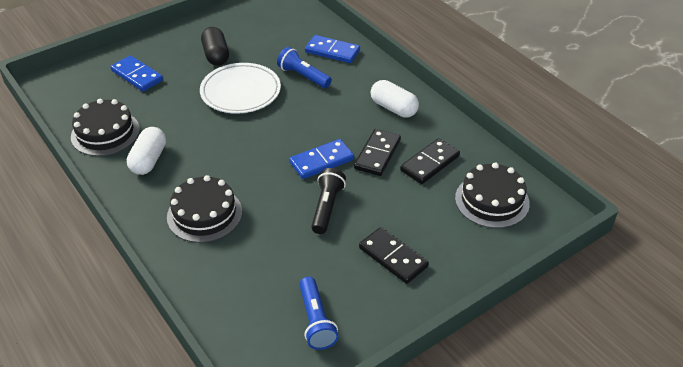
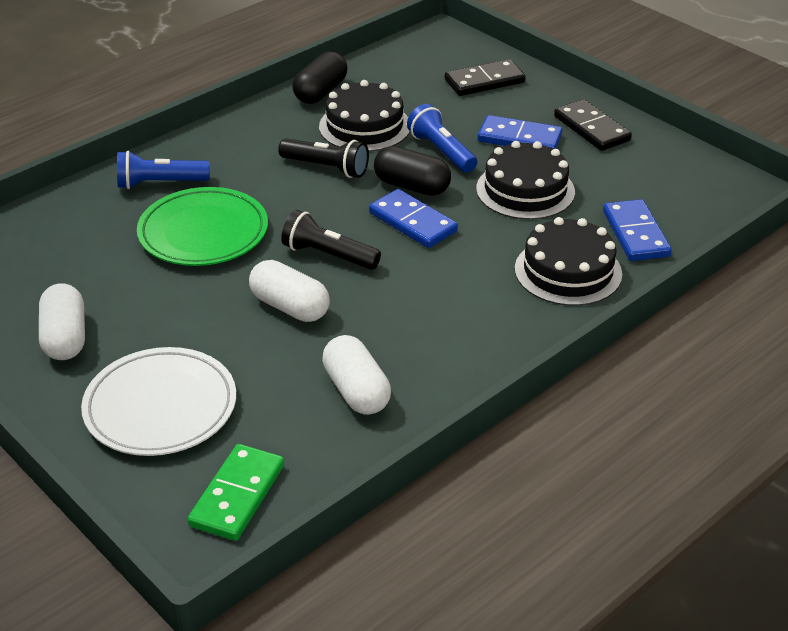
black capsule: [201,27,229,66] = 1 -> [292,51,347,104] [374,146,451,196] = 2
black domino: [354,129,401,176] [359,227,429,284] [400,138,460,184] = 3 -> [445,59,526,96] [554,99,632,151] = 2
black flashlight: [311,168,346,234] = 1 -> [278,138,369,178] [281,210,381,270] = 2
green domino: none = 0 -> [188,444,284,541] = 1
green plate: none = 0 -> [137,187,268,266] = 1
white capsule: [127,127,166,175] [371,80,419,118] = 2 -> [39,283,85,360] [249,260,330,322] [322,335,391,415] = 3

